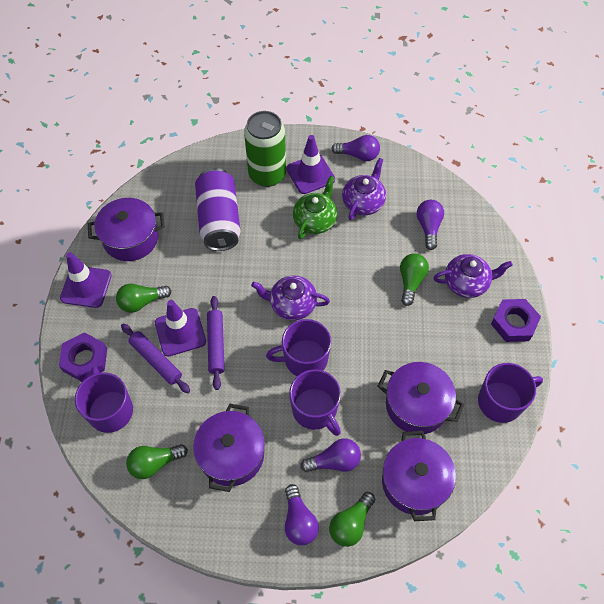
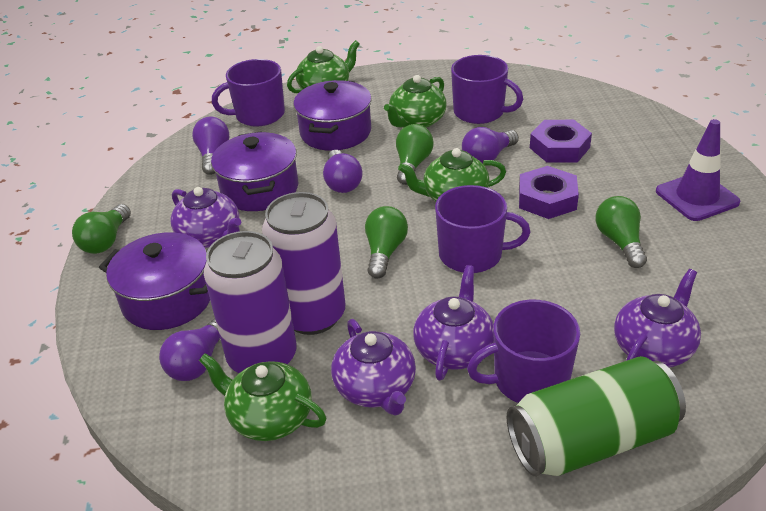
green teapot: [293,176,337,239] = 1 -> [199,353,327,441] [287,40,360,93] [384,75,447,128] [398,148,506,201] = 4
purple can: [195,168,241,251] = 1 -> [204,231,297,373] [262,192,345,335] = 2
purple pot: [88,198,165,261] [193,403,265,492] [377,362,464,434] [382,431,456,521] = 4 -> [99,232,210,330] [211,131,298,211] [294,80,372,151] = 3
purple rolling pin: [121,324,190,393] [207,296,225,390] = 2 -> none = 0
purple teapot: [251,276,330,321] [342,158,386,220] [433,254,513,298] = 3 -> [170,187,241,248] [331,319,416,416] [413,265,494,380] [614,269,701,367] = 4
purple traffic cone: [60,252,112,308] [155,300,206,356] [286,135,335,194] = 3 -> [656,119,740,221] = 1

